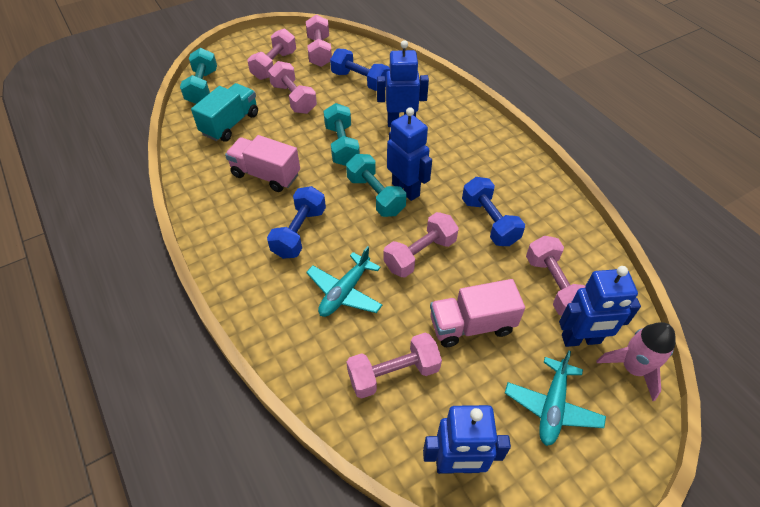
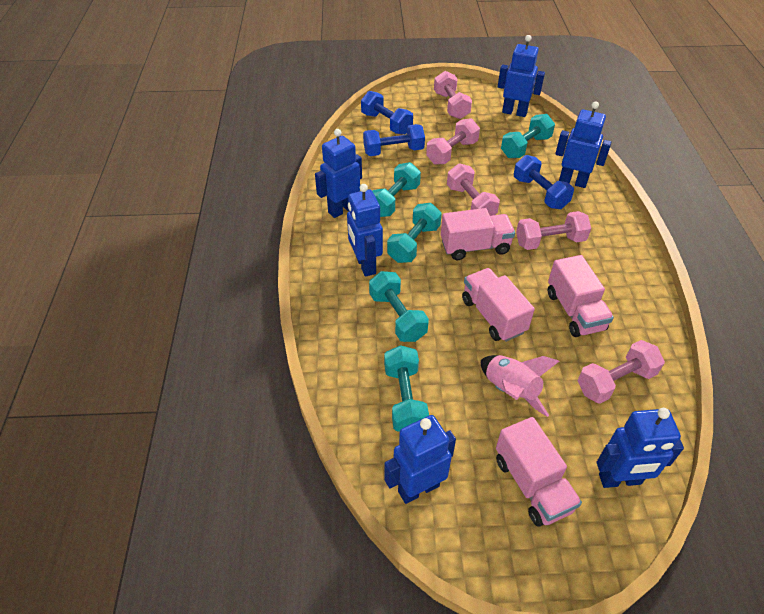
blue robot: [377,40,429,127] [387,107,432,201] [423,405,511,474] [559,266,641,347] = 4 -> [315,129,362,218] [347,184,383,277] [384,415,456,504] [498,35,545,117] [555,101,612,188] [597,408,684,488] = 6
pink dumbbell: [247,29,296,80] [268,61,317,114] [306,15,332,67] [346,332,442,399] [383,212,459,278] [526,236,585,316] = 6 -> [426,118,480,165] [434,71,472,119] [447,163,500,216] [516,211,591,250] [578,340,665,404] = 5
pink truck: [225,135,300,192] [430,279,525,347] = 2 -> [441,208,515,260] [462,268,535,342] [496,417,582,527] [548,255,614,337] = 4
turquoise dumbbell: [180,48,217,104] [323,103,360,166] [346,154,406,217] = 3 -> [369,271,429,342] [372,162,421,217] [384,345,429,432] [387,203,442,263] [501,114,555,158] = 5
turquoise plane: [306,246,383,317] [505,351,606,446] = 2 -> none = 0
turquoise truck: [191,83,258,142] = 1 -> none = 0

